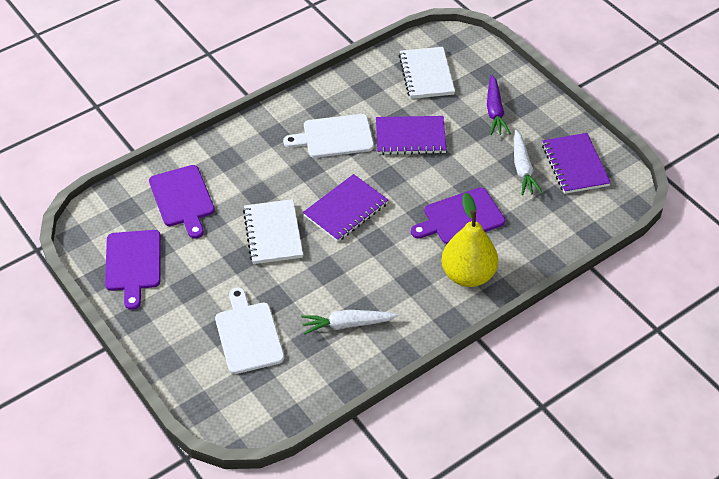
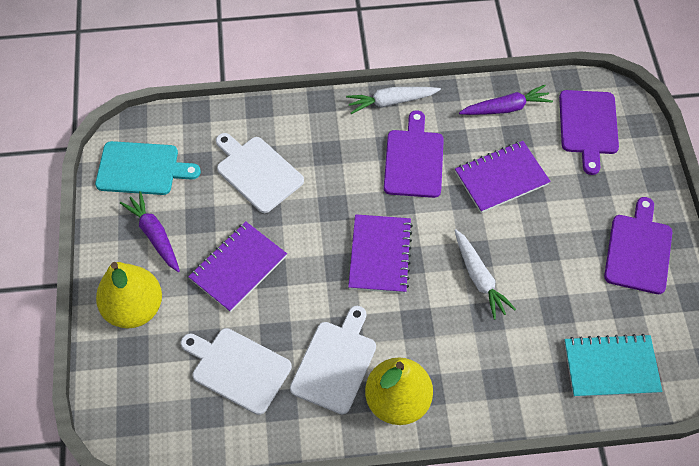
purple carrot: [487,74,511,135] = 1 -> [120,191,180,272] [459,85,553,115] = 2
turquoise cutting board: none = 0 -> [95,141,201,195] = 1
turquoise notebook: none = 0 -> [564,334,662,397] = 1
white cutting board: [215,287,284,374] [283,114,374,158] = 2 -> [181,328,292,415] [216,133,304,213] [290,306,376,414] = 3
white notebook: [243,199,303,264] [399,47,455,99] = 2 -> none = 0
yellow pear: [441,192,498,287] = 1 -> [96,262,162,328] [365,357,433,425] = 2

